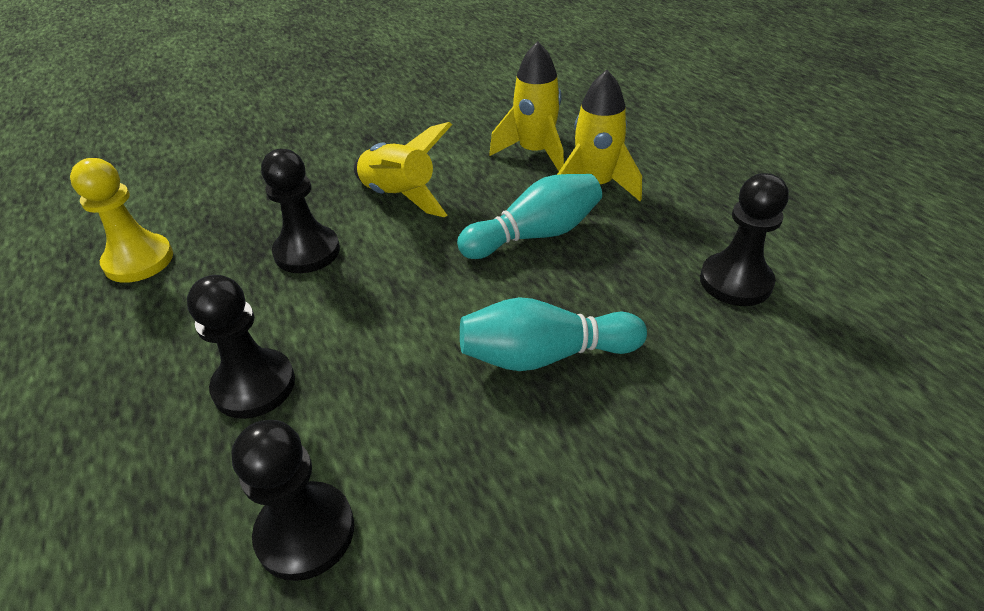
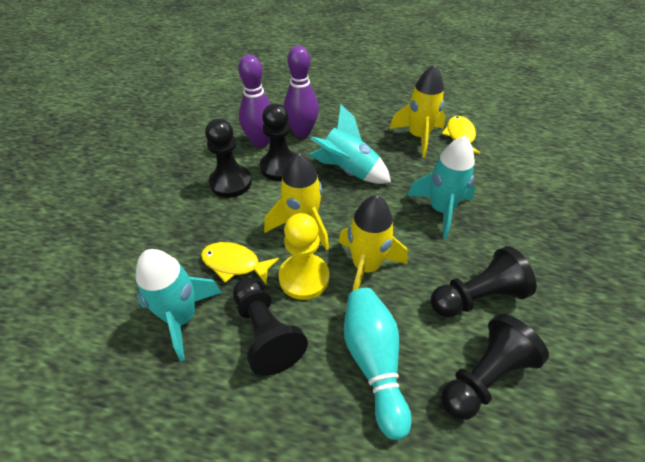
black pawn: [187,275,295,419] [232,420,354,581] [261,149,340,273] [700,173,789,306] = 4 -> [205,119,252,198] [233,277,308,376] [260,104,295,181] [431,246,537,317] [441,314,549,420] = 5
purple bowling pin: none = 0 -> [238,55,271,148] [284,46,319,138] = 2
turquoise bowling pin: [457,174,602,259] [460,297,647,371] = 2 -> [344,288,412,440] = 1
turquoise rocket: none = 0 -> [136,249,222,361] [309,104,391,184] [407,136,475,239] = 3
yellow fish: none = 0 -> [201,242,279,285] [442,116,480,154] = 2

